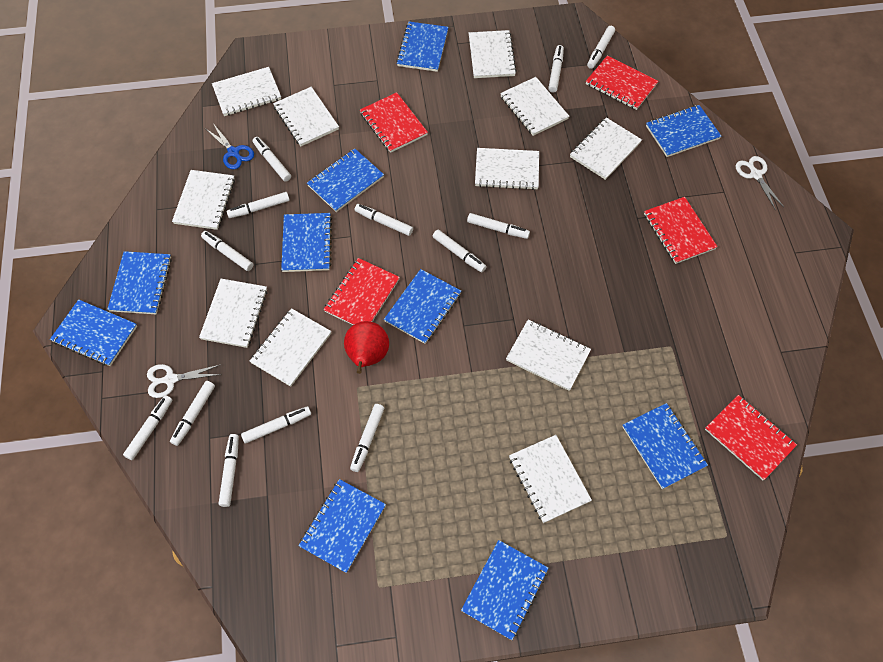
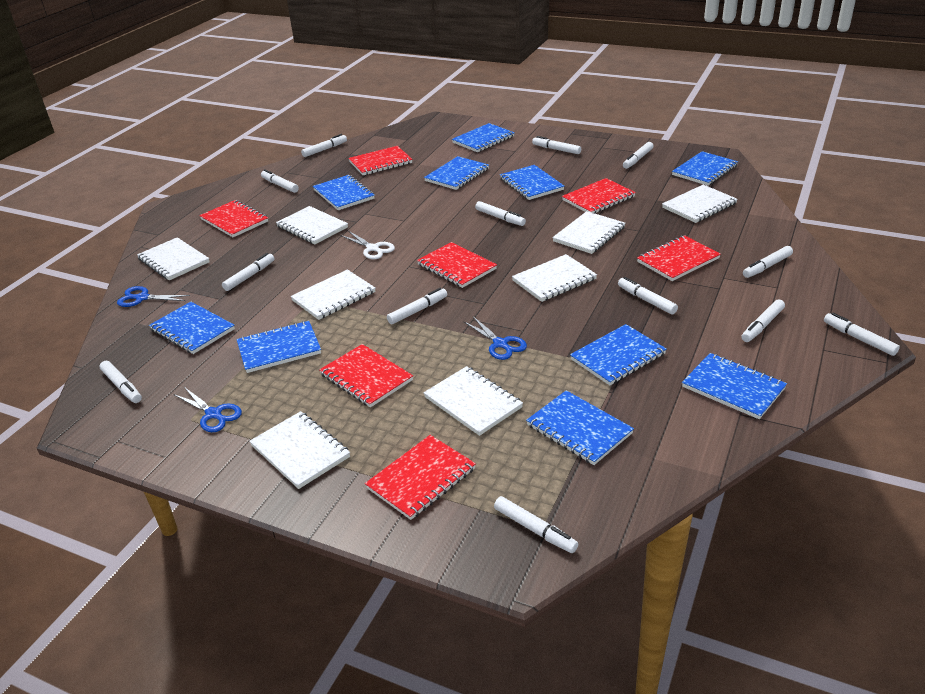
blue scissors: [206,123,254,169] = 1 -> [117,286,190,307] [174,387,242,432] [463,317,527,360] = 3
red notebook: [324,258,400,325] [360,92,428,153] [586,55,658,110] [644,197,718,264] [705,395,797,480] = 5 -> [199,200,268,237] [319,344,413,408] [348,146,413,175] [365,435,476,520] [417,242,497,288] [562,178,636,214] [637,235,721,281] = 7
red pear: [344,321,389,374] = 1 -> none = 0
white notebook: [172,170,235,230] [199,279,268,348] [212,67,281,116] [250,308,332,387] [273,87,339,146] [469,30,517,78] [475,148,539,190] [500,77,569,136] [506,320,591,391] [509,435,592,523] [570,117,642,180] = 11 -> [137,237,209,281] [249,411,350,489] [276,206,348,244] [291,269,376,320] [423,366,523,436] [512,254,597,302] [552,211,625,254] [662,184,738,223] = 8
white scissors: [147,364,222,398] [736,156,784,210] = 2 -> [340,231,395,259] = 1

